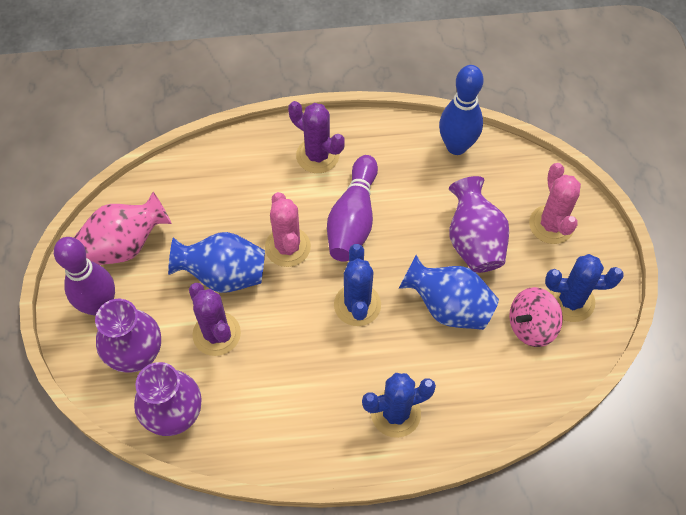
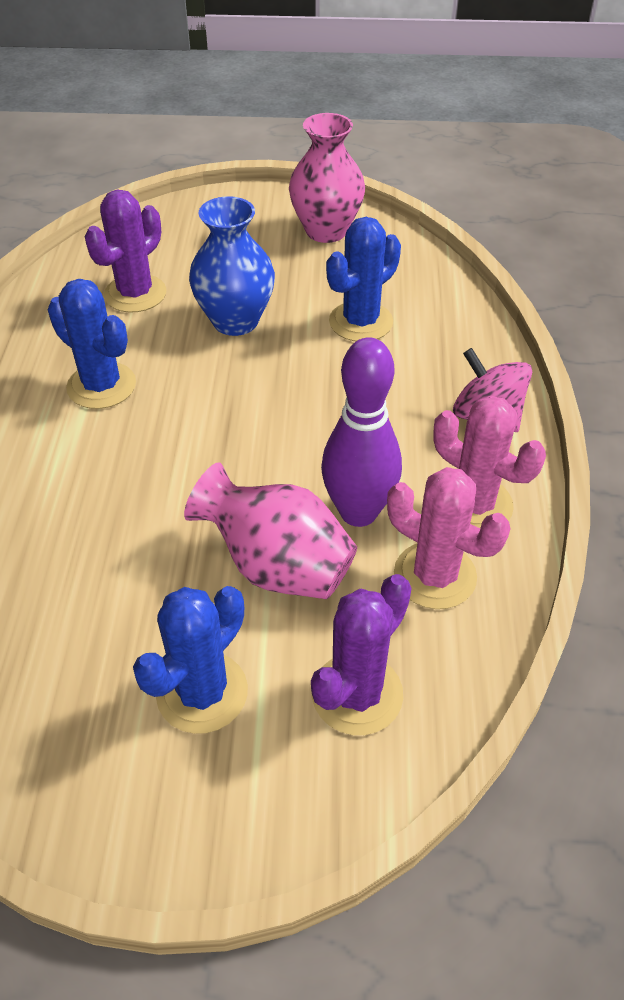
blue bowling pin: [439,65,483,155] = 1 -> none = 0
blue vase: [168,232,265,293] [399,255,499,330] = 2 -> [189,196,275,336] = 1
pink vase: [74,192,172,265] = 1 -> [184,462,357,599] [289,113,365,243] = 2
purple bowling pin: [54,237,115,316] [327,155,378,262] = 2 -> [321,337,402,527] = 1
purple vase: [95,299,161,373] [134,362,202,436] [449,176,509,273] = 3 -> none = 0

